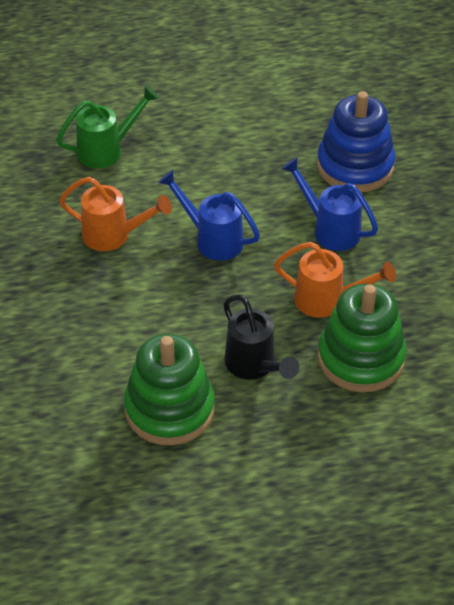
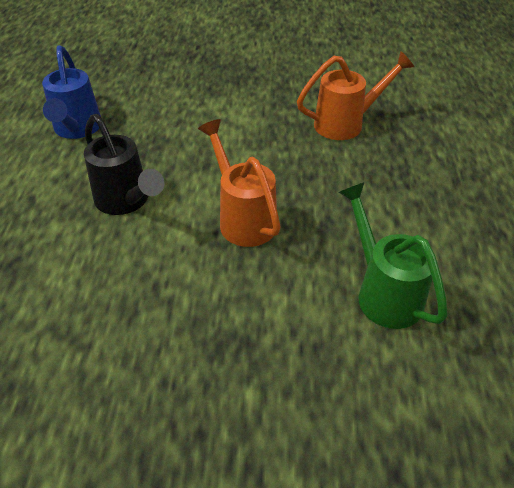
blue stacking toy: [317,91,396,193] = 1 -> none = 0
blue watering can: [158,170,260,261] [281,157,378,251] = 2 -> [42,45,101,139] = 1
green stacking toy: [124,334,215,445] [317,284,406,392] = 2 -> none = 0

